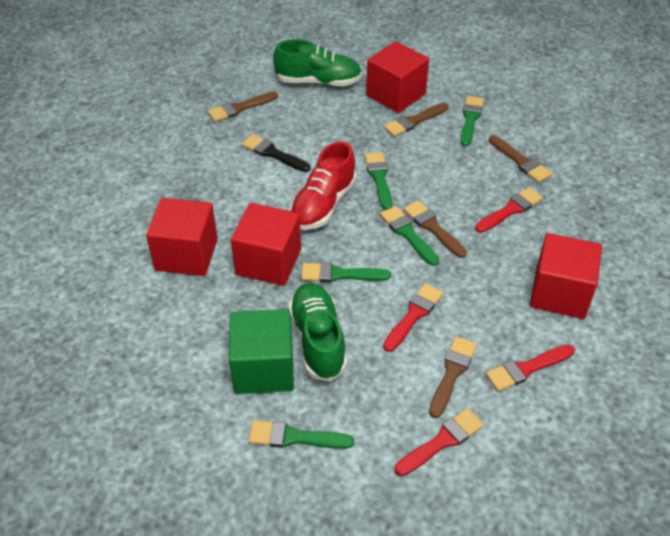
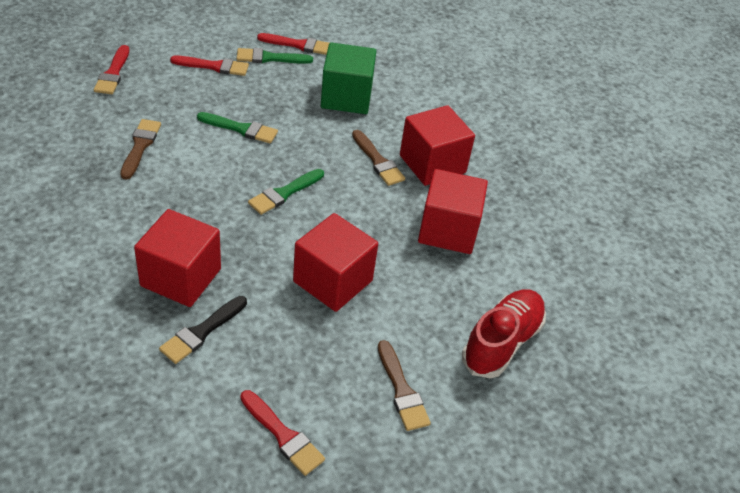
brown brush: [207,91,278,122] [384,103,449,137] [403,200,467,258] [429,336,477,418] [489,135,552,183] = 5 -> [120,119,161,180] [352,130,405,186] [378,340,431,431] = 3
green brush: [249,420,354,449] [301,262,391,282] [364,152,392,210] [380,206,439,266] [460,96,484,146] = 5 -> [197,112,278,143] [237,48,313,64] [248,169,324,215] = 3
green shoe: [273,39,362,86] [288,283,347,382] = 2 -> none = 0

